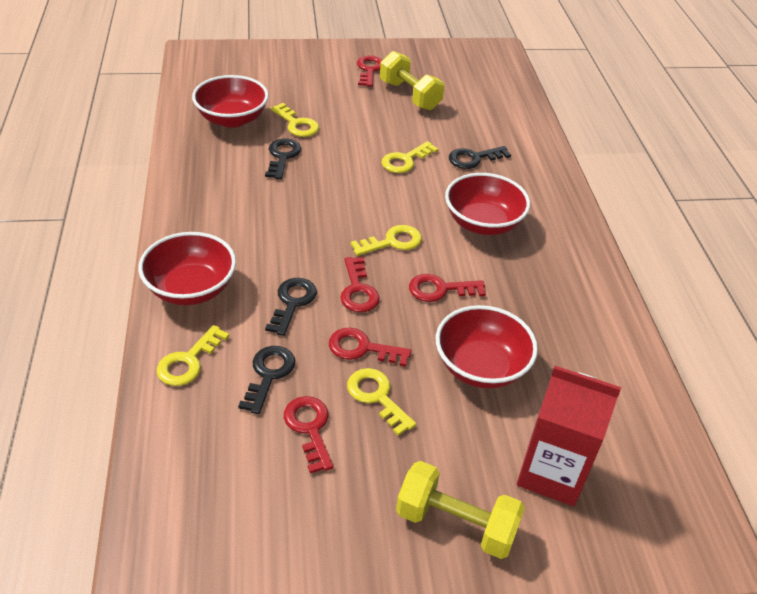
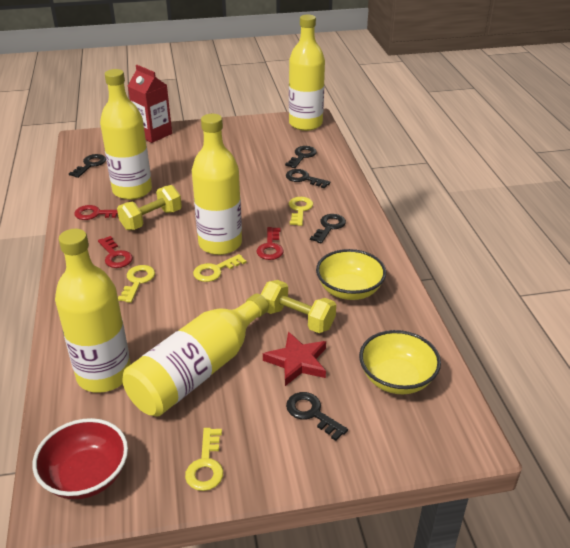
black key: [238,346,295,414] [265,138,301,179] [265,278,317,336] [449,146,511,169] = 4 -> [69,154,106,178] [285,146,317,168] [286,169,330,189] [286,392,348,441] [310,214,346,244] = 5
red bowl: [138,232,236,305] [192,75,269,128] [436,305,538,389] [445,173,530,235] = 4 -> [32,418,128,499] = 1
red key: [284,396,334,474] [329,328,411,367] [340,257,380,312] [357,56,383,87] [409,274,486,302] = 5 -> [74,205,119,220] [98,236,133,268] [257,227,283,260] = 3
red star: none = 0 -> [263,332,326,386] = 1
yellow bottle: none = 0 -> [55,229,131,393] [100,69,152,200] [123,294,269,416] [192,114,242,255] [289,14,325,131] = 5
yellow bowl: none = 0 -> [316,249,386,300] [359,330,441,394] = 2
yellow key: [157,325,229,386] [270,103,319,137] [347,368,416,436] [351,225,422,256] [382,141,438,173] = 5 -> [118,265,155,303] [185,428,223,491] [193,254,246,282] [289,197,313,226] = 4

